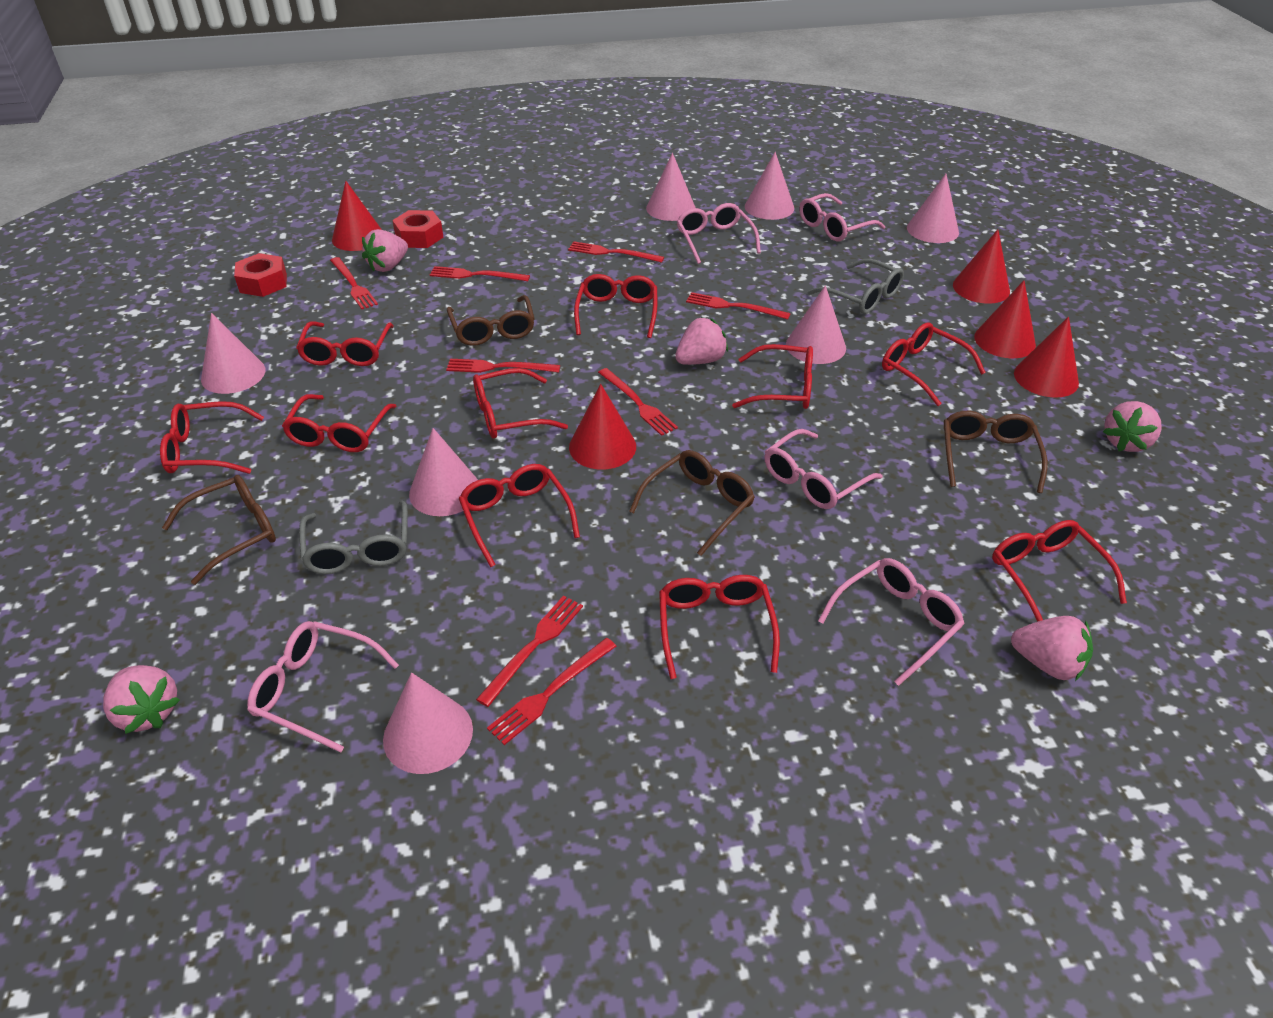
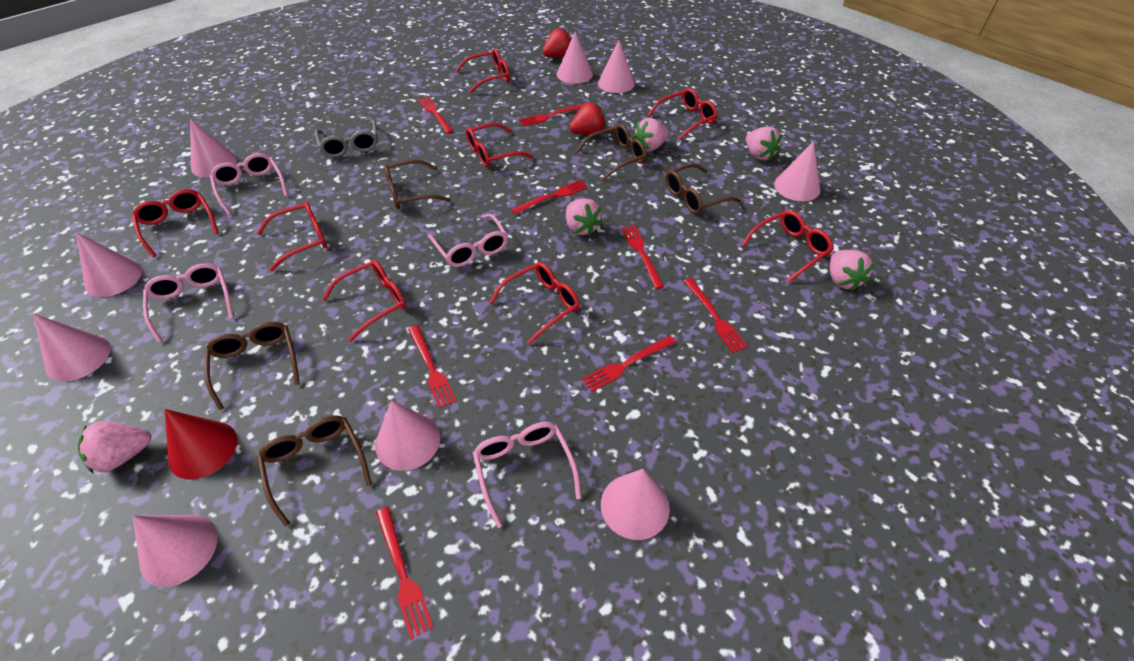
brown glasses: [162,475,276,585] [447,295,535,346] [629,450,755,556] [944,410,1048,493] = 4 -> [205,322,300,410] [257,415,372,527] [384,160,451,209] [576,124,647,181] [665,163,741,214] = 5
grey glasses: [299,500,408,574] [807,259,904,314] = 2 -> [315,120,378,157] = 1
pink cone: [201,313,265,394] [383,672,473,774] [409,428,478,516] [646,153,696,221] [745,152,794,220] [786,285,846,364] [907,174,959,243] = 7 -> [33,314,111,382] [76,232,142,297] [133,515,218,587] [190,119,237,177] [375,400,440,471] [557,31,593,84] [598,41,635,93] [601,469,670,540] [774,141,820,201] = 9
pink glasses: [247,621,399,753] [677,203,761,264] [764,429,883,509] [799,193,885,241] [818,558,965,686] = 5 -> [143,263,234,343] [210,153,288,215] [428,213,508,267] [473,422,581,528] = 4
red cone: [332,181,382,251] [569,384,636,469] [953,229,1010,304] [974,280,1036,358] [1014,316,1079,398] = 5 -> [164,409,237,479] = 1
red glasses: [160,401,264,474] [282,394,396,452] [296,321,394,366] [459,464,580,567] [473,368,568,438] [574,274,657,338] [659,575,780,679] [732,344,813,409] [882,323,986,406] [992,520,1127,622] = 10 -> [132,189,219,258] [257,201,327,271] [322,260,407,342] [456,49,510,93] [466,123,533,168] [489,262,580,345] [648,88,718,140] [741,210,834,283] = 8
red nut: [234,253,287,297] [392,210,444,248] = 2 -> none = 0
red strawberry: none = 0 -> [543,28,571,57] [570,102,606,135] = 2

